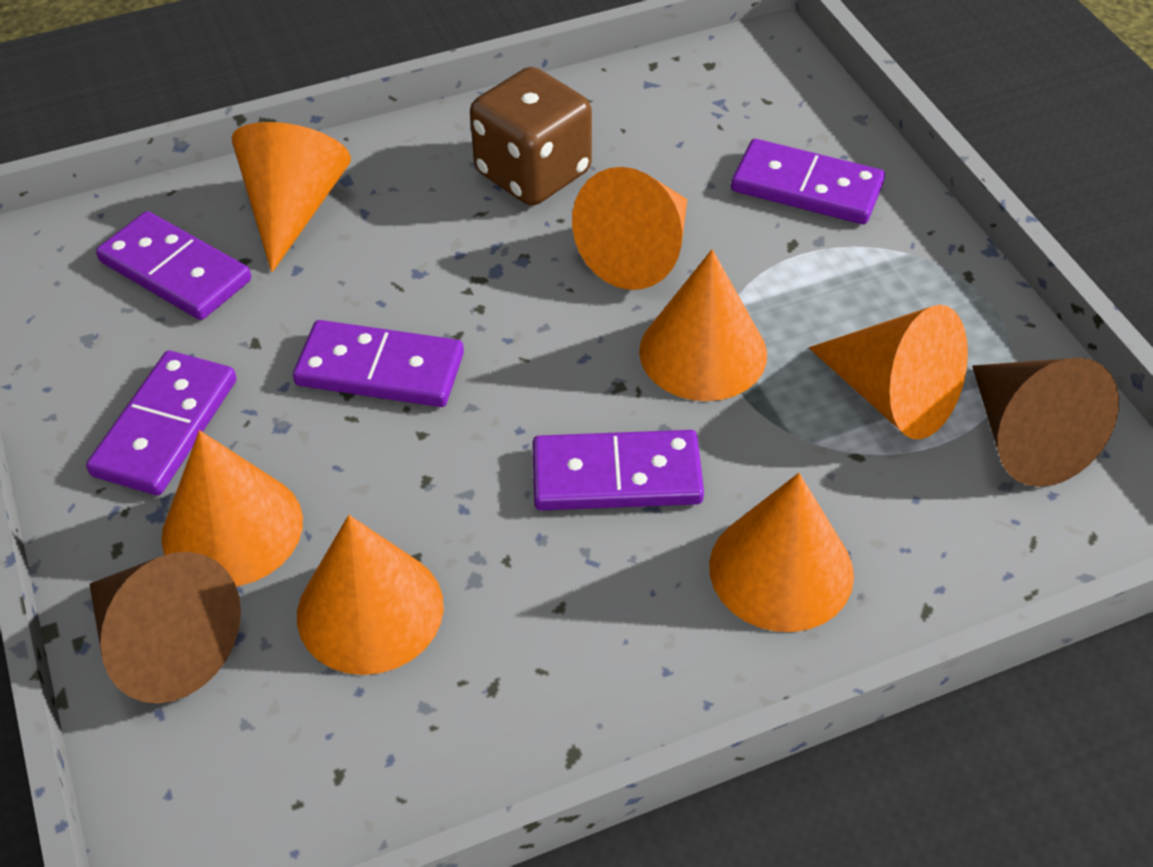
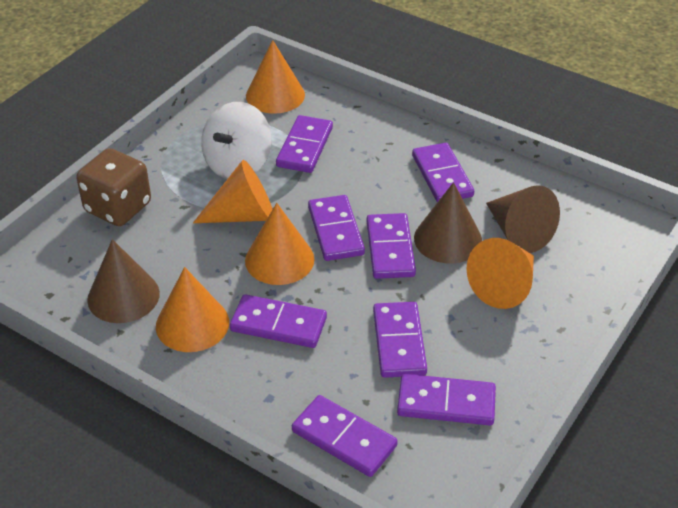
brown cone: [90,552,241,703] [972,358,1119,487] = 2 -> [87,239,160,323] [414,182,482,264] [486,185,560,253] = 3
orange cone: [161,430,303,587] [232,122,351,272] [297,515,444,675] [572,167,687,290] [639,249,767,401] [709,473,854,632] [809,305,968,439] = 7 -> [156,267,229,352] [193,160,273,223] [245,203,314,285] [246,40,305,114] [467,238,534,309] = 5
purple domino: [86,351,237,495] [96,211,251,320] [293,320,464,407] [532,430,704,511] [731,139,885,224] = 5 -> [230,294,327,348] [276,115,333,173] [292,395,398,477] [308,195,365,261] [367,213,416,279] [373,302,427,378] [397,374,496,426] [412,143,474,202] = 8
white spinning top: none = 0 -> [201,102,272,179] = 1

